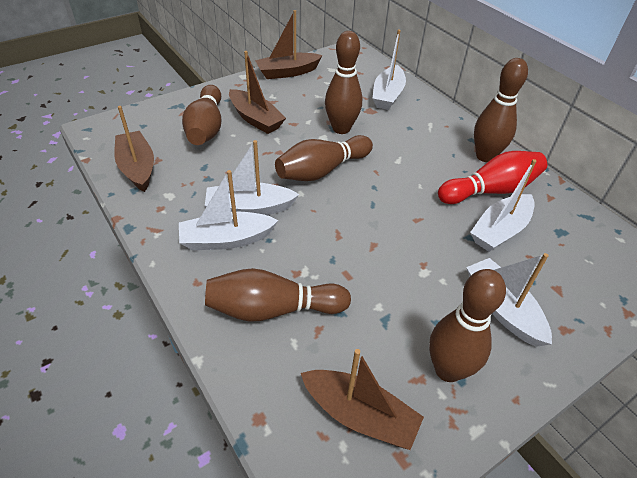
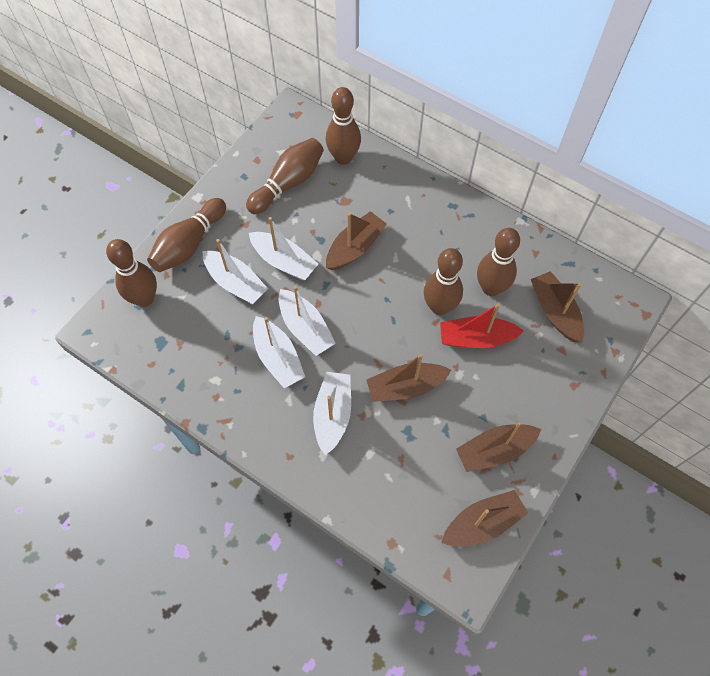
brown boat: [114,106,154,192] [229,51,286,134] [255,10,323,79] [301,349,424,450] = 4 -> [326,211,387,270] [367,354,451,402] [441,490,528,547] [456,421,541,472] [531,271,584,342] = 5
red boat: none = 0 -> [440,304,524,348] = 1
red bowling pin: [438,151,547,204] = 1 -> none = 0

